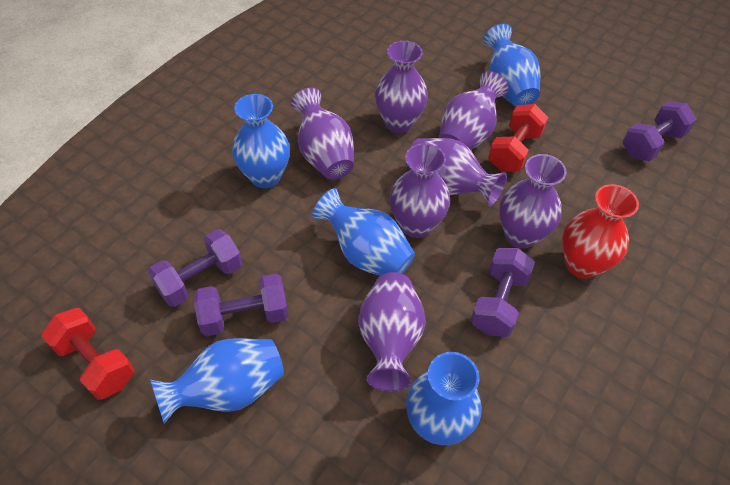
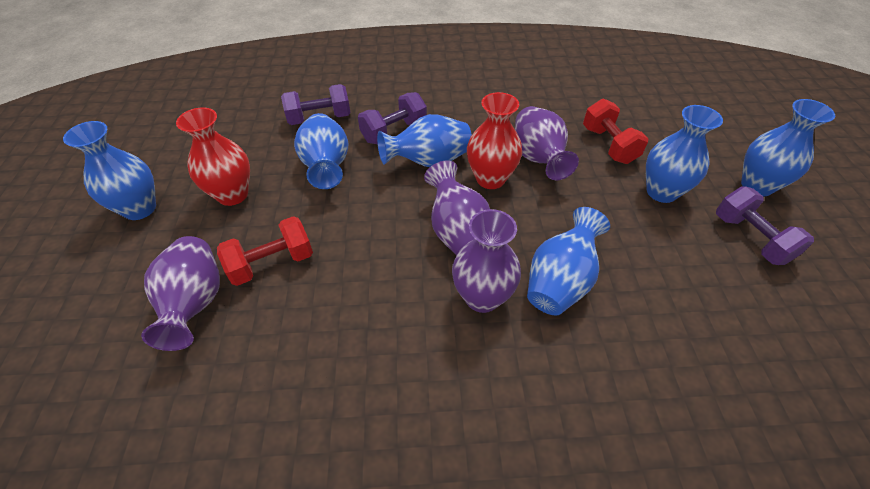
blue vase: [150,338,284,424] [232,94,290,188] [312,188,415,276] [406,352,482,445] [483,24,540,107] = 5 -> [63,121,156,220] [294,113,348,189] [377,114,472,167] [527,207,610,315] [646,105,723,203] [741,99,835,196] = 6
purple dumbbell: [148,229,242,307] [194,274,289,336] [470,248,535,337] [623,101,697,161] = 4 -> [281,84,351,125] [358,92,427,144] [716,186,814,265] = 3
purple vase: [291,88,354,180] [358,272,426,392] [375,41,428,133] [390,143,450,238] [406,138,507,206] [439,71,509,150] [499,154,567,249] = 7 -> [141,236,220,351] [424,160,490,255] [452,209,521,313] [515,106,579,180] = 4
red vase: [562,184,639,279] = 1 -> [176,107,250,206] [467,92,522,189] = 2

